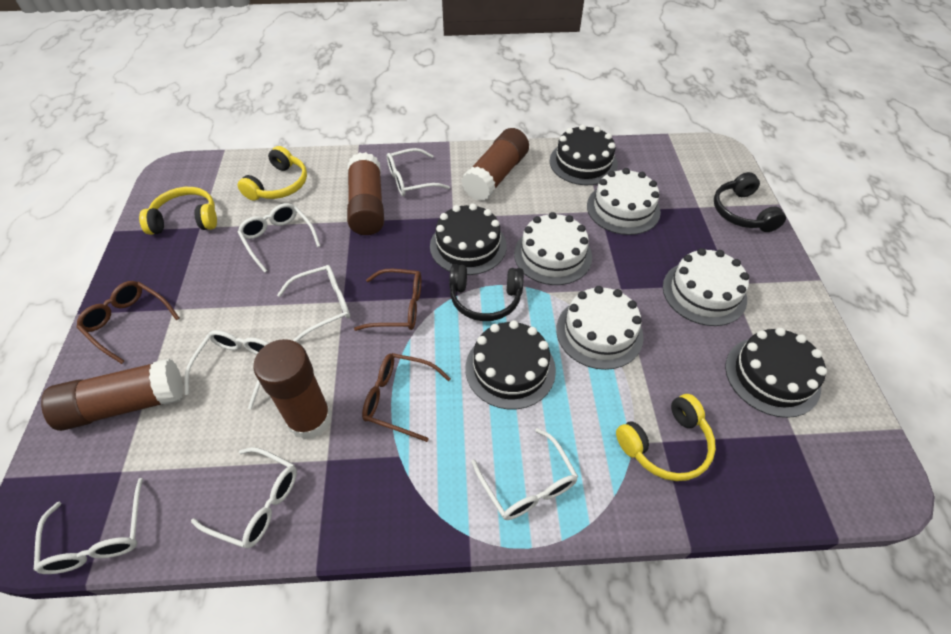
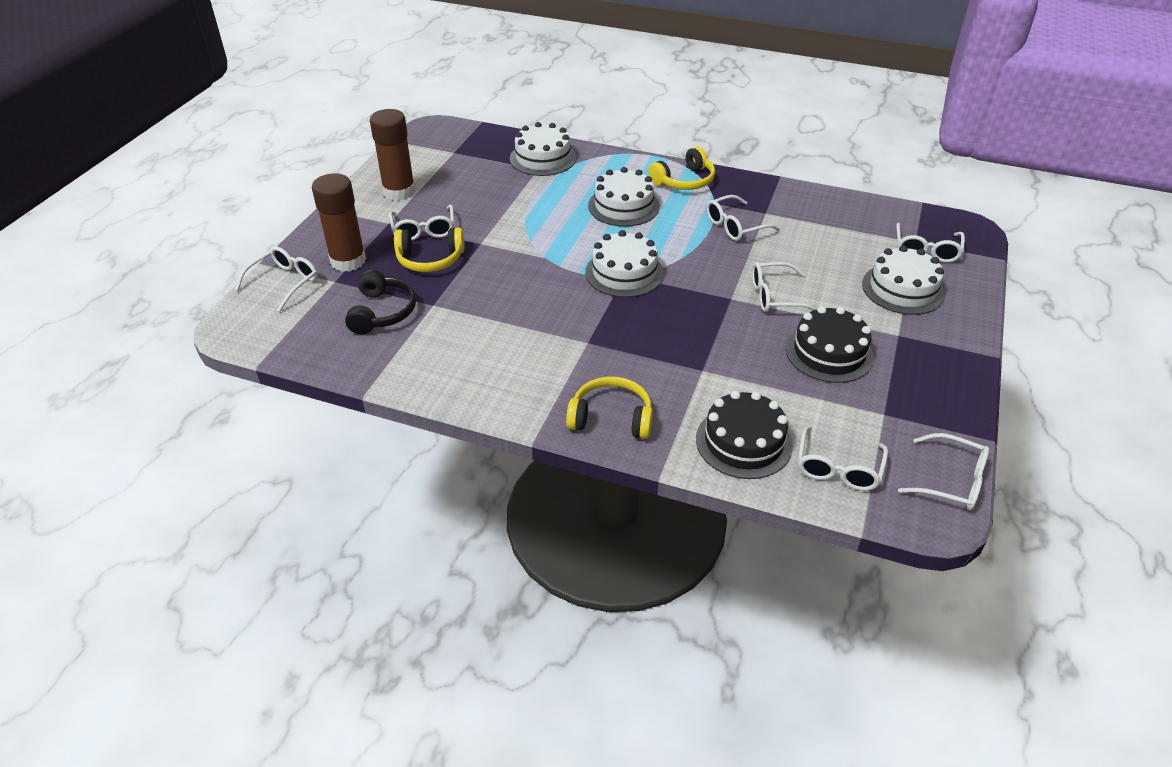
black cake: [430,204,507,275] [466,320,556,409] [550,124,618,185] [725,327,827,418] = 4 -> [696,391,793,479] [786,306,874,383] = 2
black headphones: [449,264,524,321] [714,172,786,232] = 2 -> [345,269,416,334] = 1
brown glasses: [77,281,179,364] [354,269,421,331] [362,353,451,442] = 3 -> none = 0
brown glue stick: [41,359,183,431] [253,339,332,440] [347,152,384,235] [461,128,529,201] = 4 -> [312,173,366,272] [370,109,416,200] = 2

